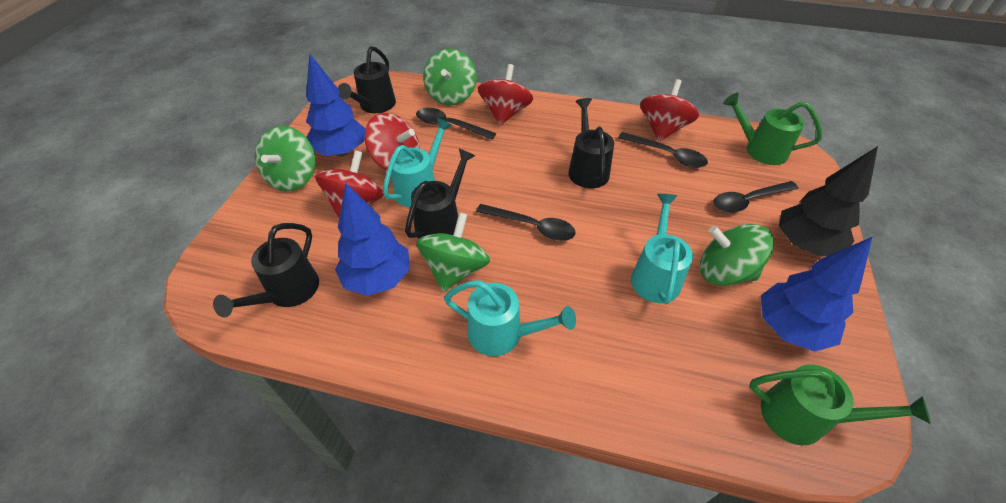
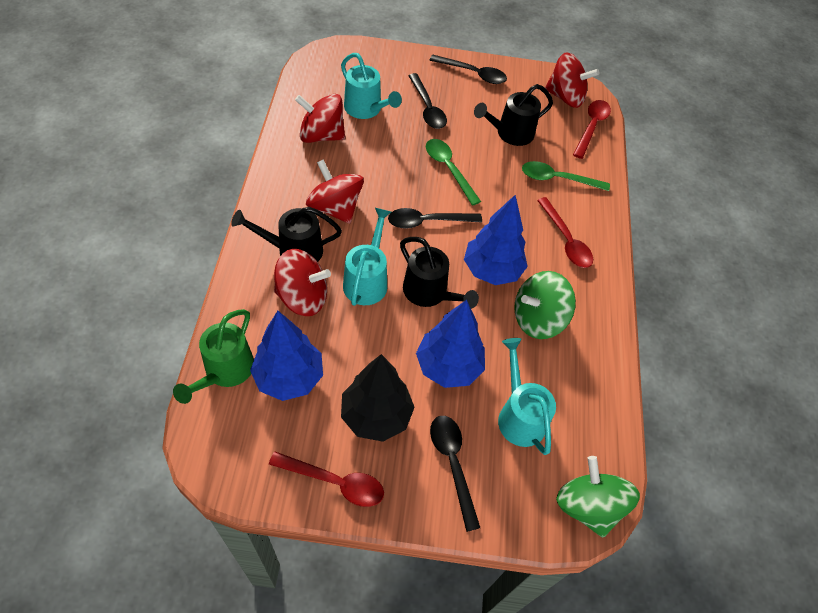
black watering can: [213,223,319,317] [338,46,396,113] [405,149,475,238] [568,98,614,188] = 4 -> [231,207,342,262] [400,237,479,309] [474,84,553,146] = 3
green spinning top: [255,126,316,191] [416,212,490,292] [423,48,477,105] [700,224,774,286] = 4 -> [514,271,576,339] [556,456,640,537] = 2
green spoon: none = 0 -> [426,139,481,206] [522,161,610,191] = 2
green watering can: [723,93,822,165] [749,364,931,445] = 2 -> [173,309,254,404] = 1
red spoon: none = 0 -> [269,452,384,507] [537,197,593,268] [573,100,611,159] = 3

